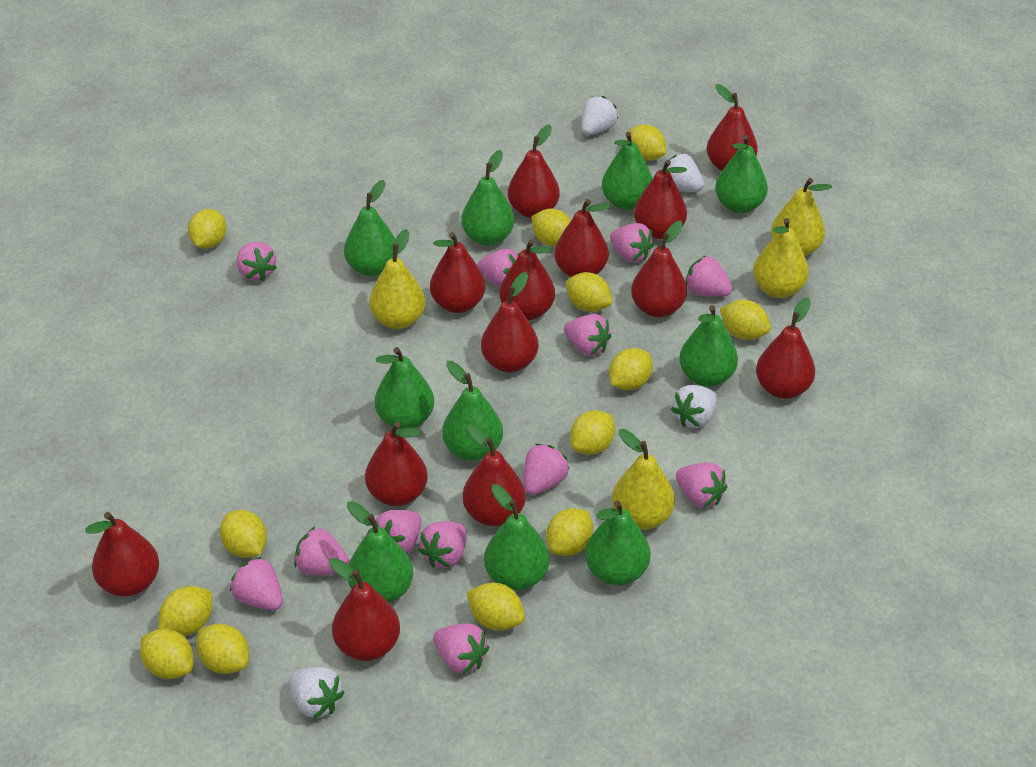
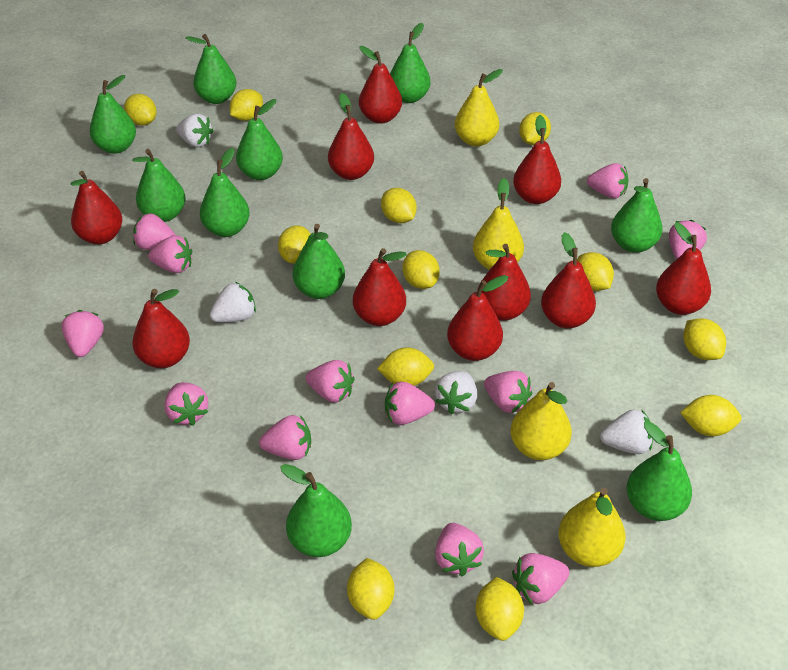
red pear: [85,512,159,597] [329,558,400,661] [365,421,428,506] [430,232,485,313] [463,424,526,527] [481,272,539,373] [499,239,555,320] [508,125,560,218] [554,199,611,277] [631,221,687,317] [634,160,687,239] [707,84,758,171] [756,297,815,399] = 13 -> [70,171,122,244] [132,289,190,368] [328,93,374,180] [353,248,407,326] [359,46,402,124] [447,275,508,361] [477,244,531,321] [513,115,561,204] [541,232,596,328] [656,222,711,315] = 10
yellow lemon: [140,629,194,679] [158,586,212,636] [188,209,227,249] [196,624,249,674] [220,510,267,558] [467,582,525,631] [532,209,571,247] [546,508,593,556] [566,272,613,312] [570,410,615,455] [609,348,653,390] [627,125,666,161] [720,300,771,340] = 13 -> [124,94,157,126] [230,89,263,121] [278,226,311,264] [347,558,394,620] [377,347,434,386] [381,188,417,223] [403,250,440,289] [476,577,524,641] [519,112,551,145] [577,252,614,291] [680,395,742,436] [683,318,726,360] = 12

